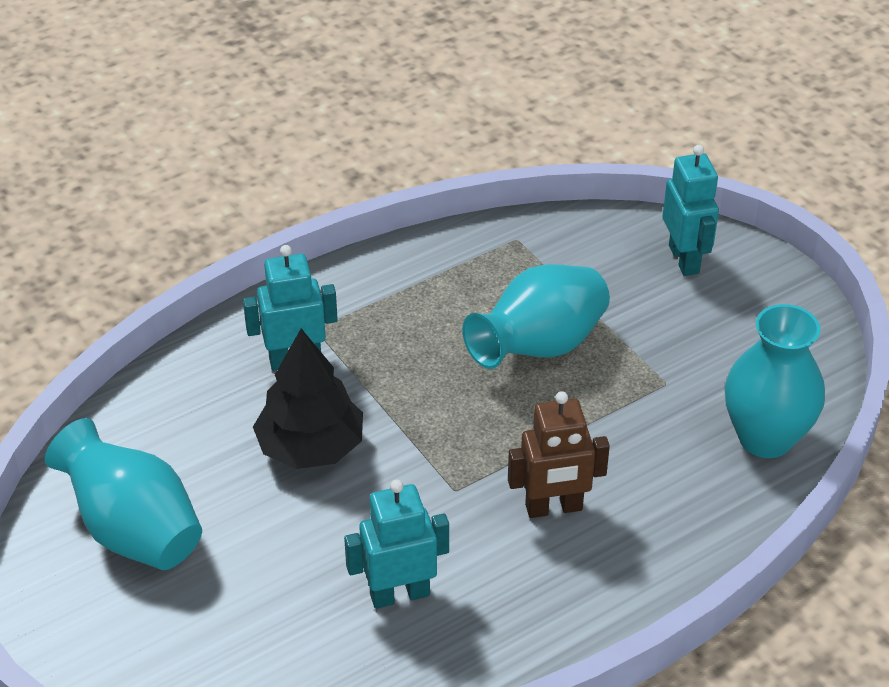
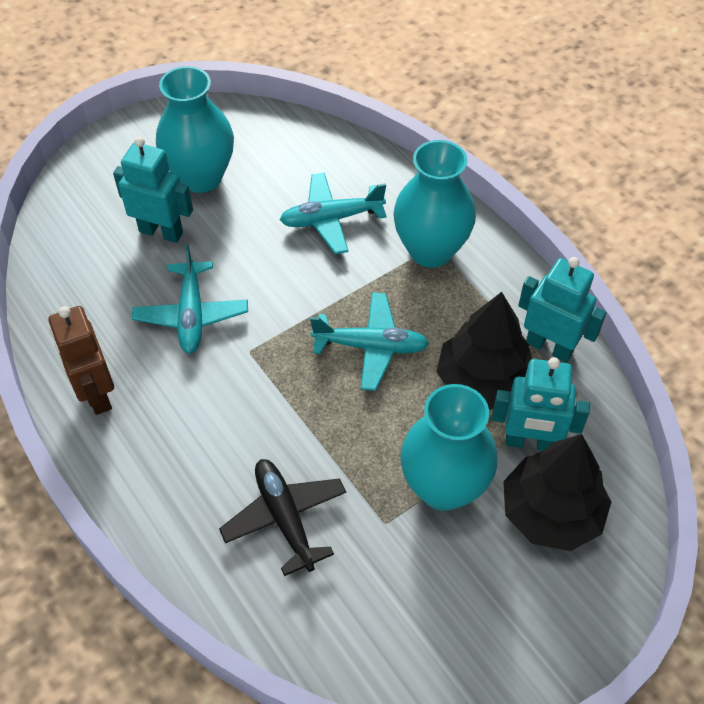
black plane: none = 0 -> [219,459,347,576] = 1
black tree: [253,329,363,469] = 1 -> [436,292,532,410] [503,434,611,551] = 2
turquoise plane: none = 0 -> [132,244,248,354] [280,172,387,254] [310,292,429,391] = 3

